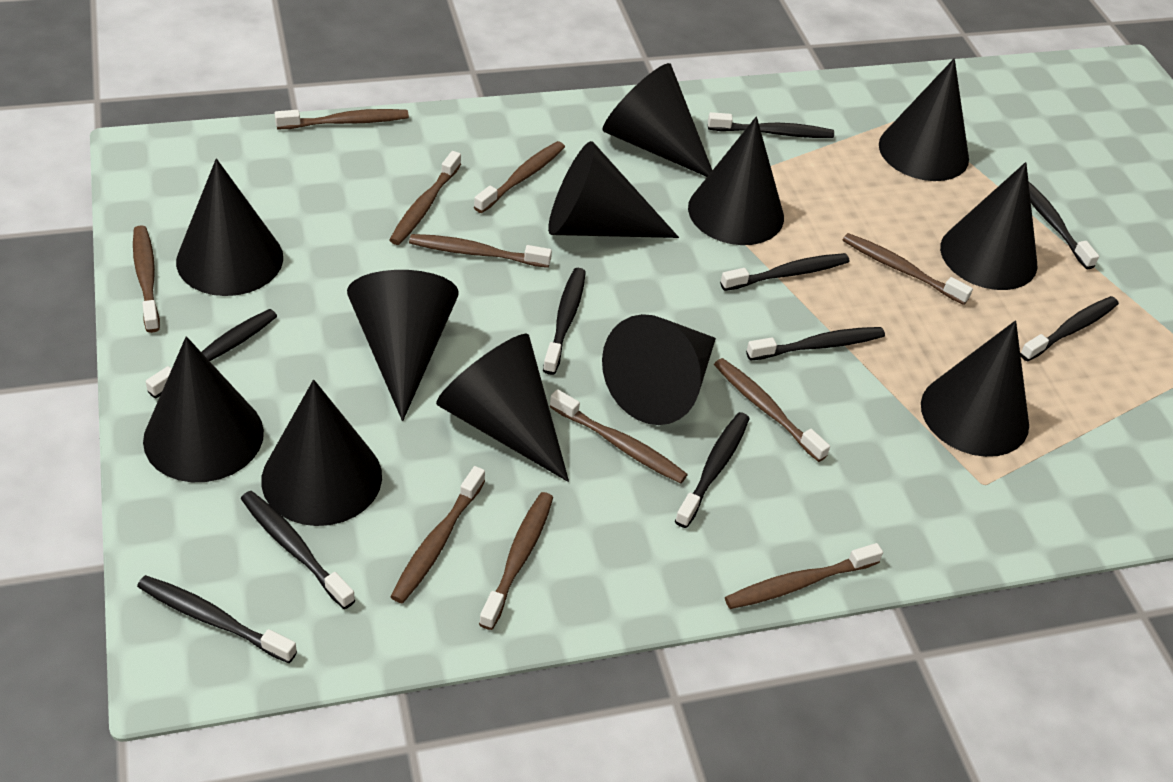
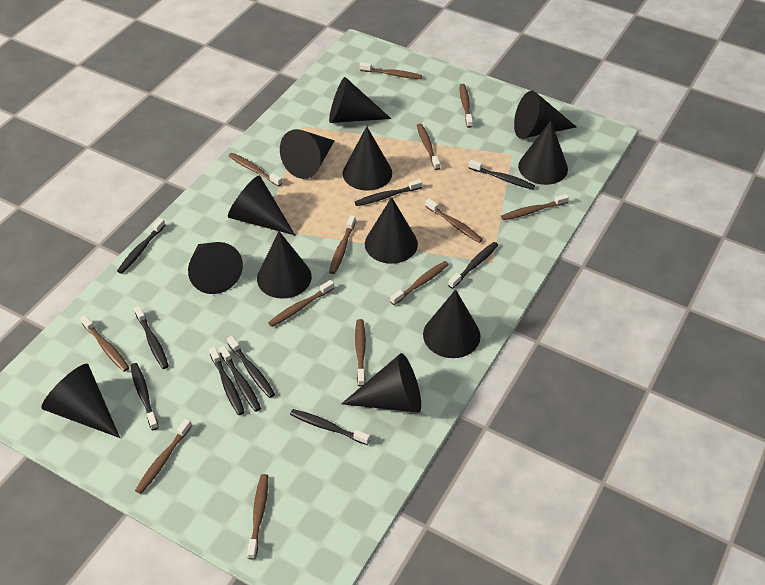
brown toothbrush: [133,225,160,333] [275,109,409,129] [390,151,461,245] [391,466,485,604] [409,234,552,268] [474,141,565,213] [479,492,553,630] [550,389,688,484] [714,358,830,462] [725,543,883,609] [843,233,973,305] = 11 -> [80,315,129,372] [135,418,192,494] [229,153,282,186] [247,474,268,560] [268,280,334,327] [329,215,356,274] [355,319,366,387] [360,62,422,79] [390,261,449,305] [417,124,440,170] [425,198,483,243] [460,84,473,128] [501,194,569,220] = 13

